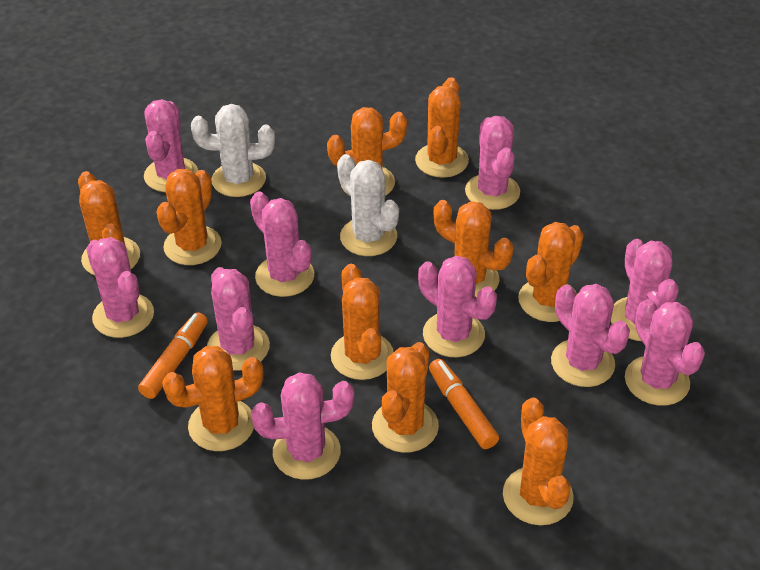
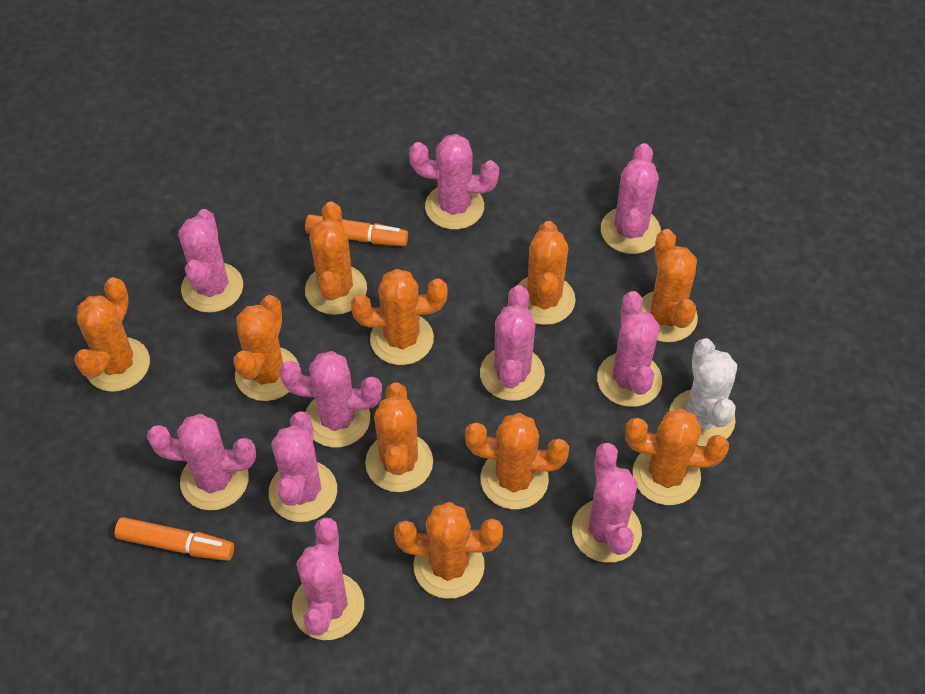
white cactus: [191,104,275,197] [337,154,399,256] = 2 -> [669,338,737,446] = 1

